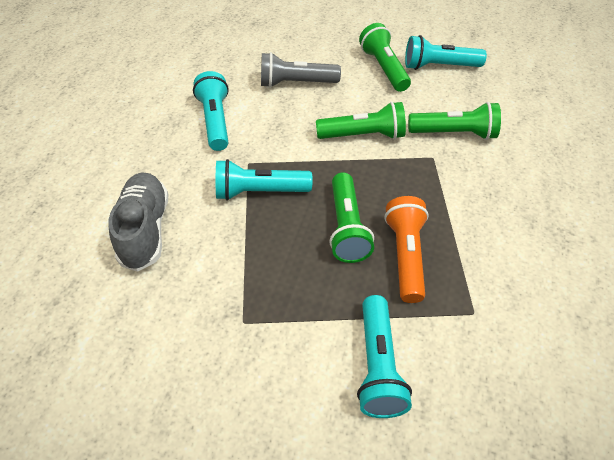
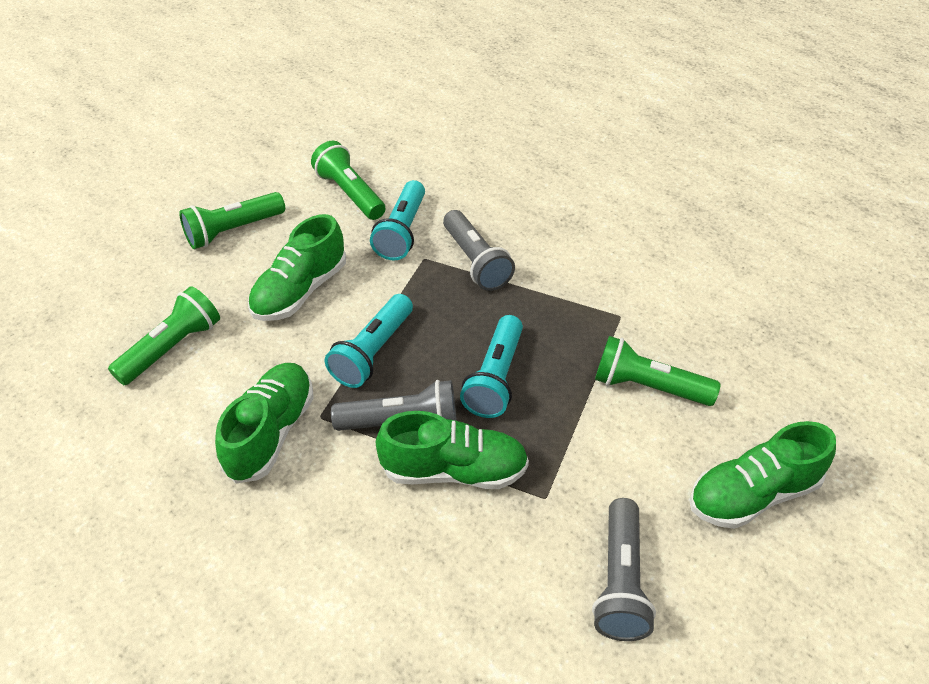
green shoe: none = 0 -> [215,363,314,483] [248,214,346,321] [376,411,529,489] [689,421,836,529] = 4
grey flashlight: [261,52,341,88] = 1 -> [331,380,457,431] [443,210,515,291] [592,498,656,641] = 3
grey shoe: [109,173,169,272] = 1 -> none = 0
orange flashlight: [384,196,429,303] = 1 -> none = 0
turquoise flashlight: [193,71,229,151] [216,159,312,200] [357,295,412,418] [405,35,487,70] = 4 -> [325,294,413,388] [370,180,425,261] [460,315,523,418] = 3

